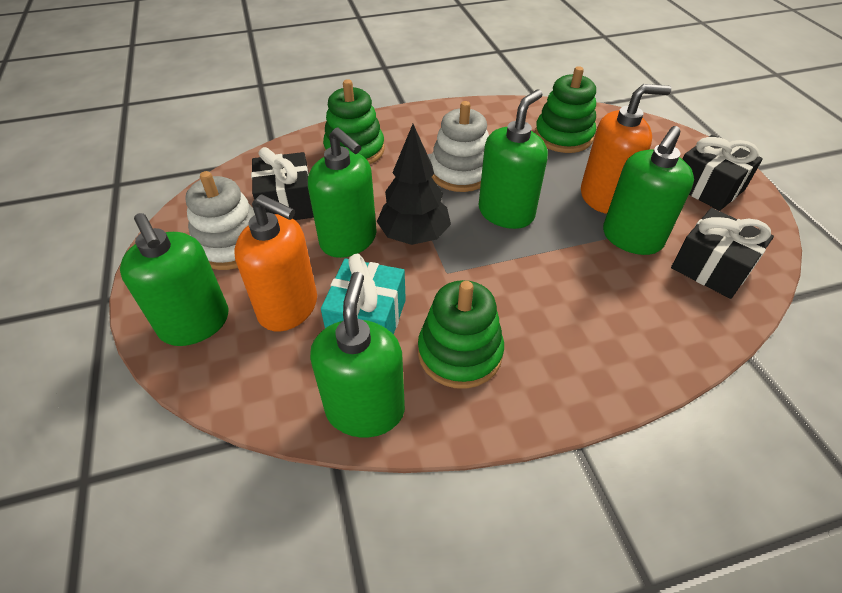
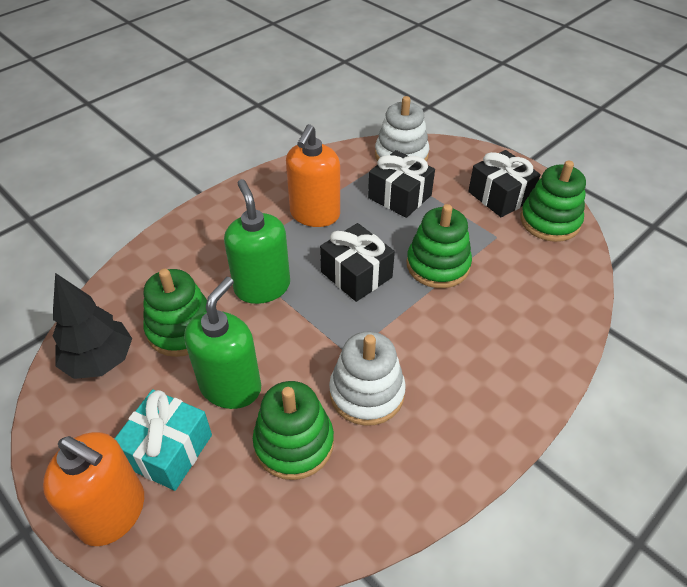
green soap dispenser: [120,213,229,346] [308,127,377,258] [310,272,405,437] [479,90,548,229] [603,126,694,255] = 5 -> [184,277,261,409] [224,179,290,304] = 2
green stacking toy: [323,79,385,164] [418,280,504,389] [535,66,596,153] = 3 -> [143,269,207,357] [253,381,334,480] [407,204,472,288] [520,161,586,242] = 4

